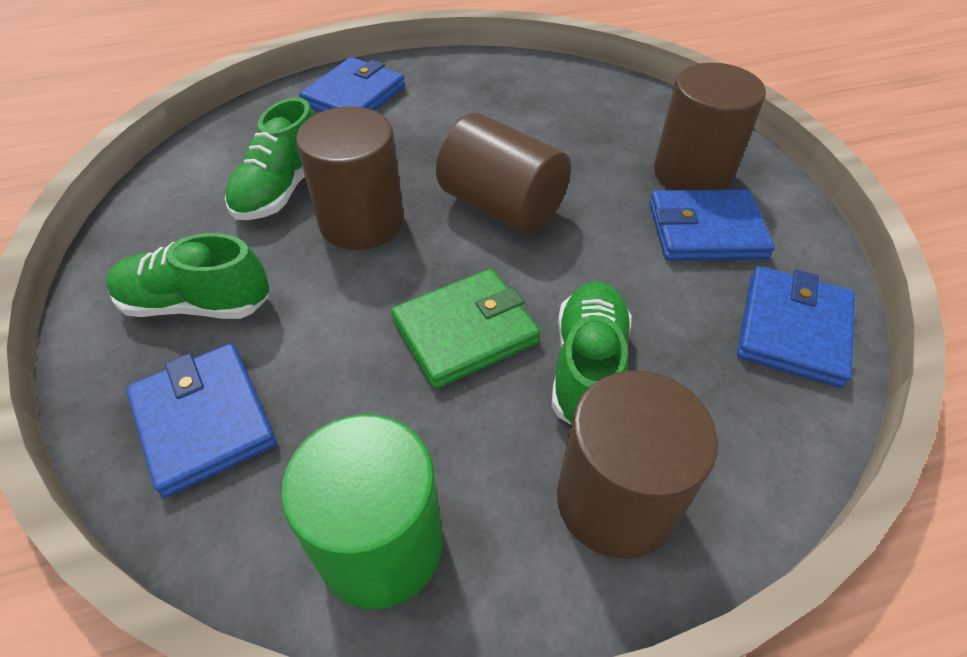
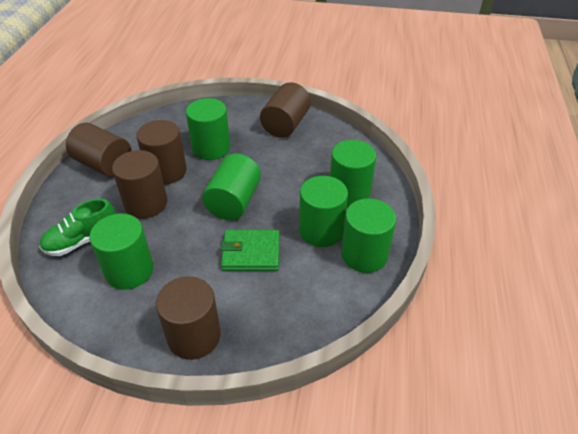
blue wallet: [126,343,277,498] [299,57,405,112] [649,190,775,260] [737,266,855,388] = 4 -> none = 0
brown cylinder: [296,106,404,250] [436,113,571,235] [557,371,718,559] [654,62,766,190] = 4 -> [66,122,131,177] [112,150,167,219] [136,120,187,185] [156,276,221,360] [260,82,311,138] = 5
green cylinder: [281,414,443,609] = 1 -> [89,214,154,290] [186,98,230,160] [202,154,261,220] [299,176,348,247] [330,140,376,207] [341,199,396,273] = 6
green shoe: [105,233,269,319] [225,98,315,220] [552,282,632,425] = 3 -> [40,199,116,256] = 1

